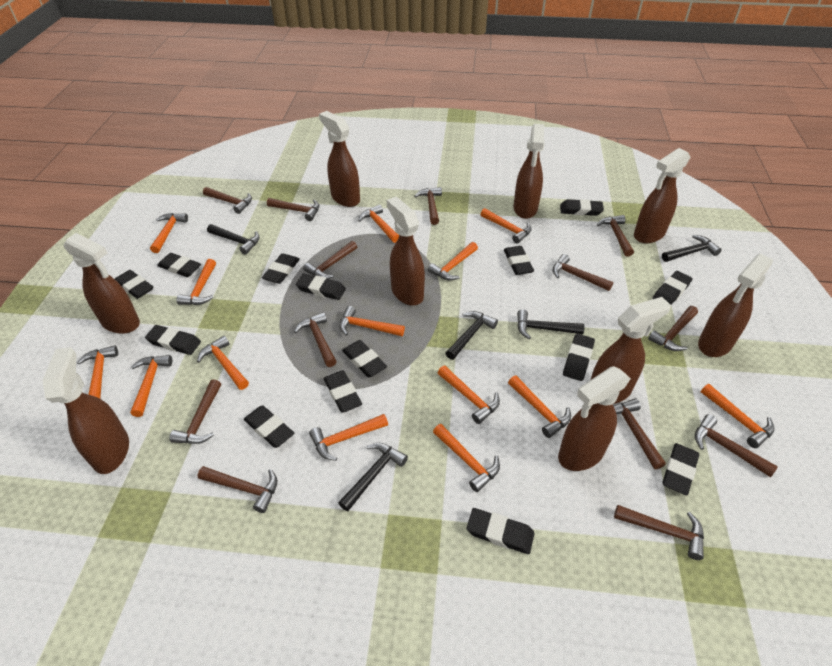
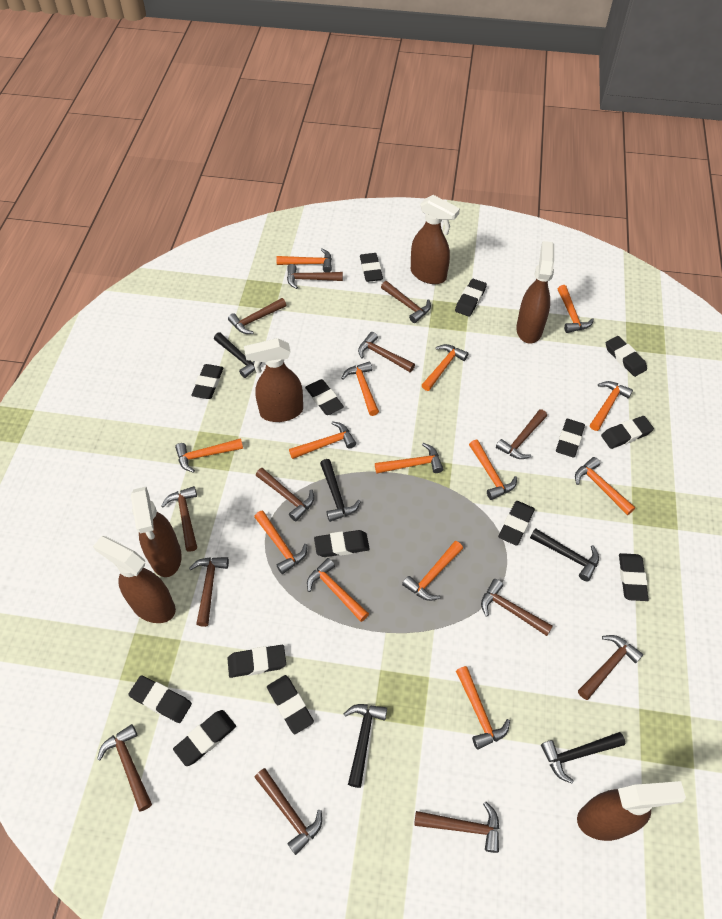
brown spray bottle: [42,347,129,474] [64,233,140,334] [319,111,360,207] [387,197,425,306] [514,124,545,219] [558,366,631,471] [591,297,671,404] [634,148,690,243] [698,254,773,357] = 9 -> [93,536,176,623] [131,487,182,577] [244,338,303,422] [411,195,460,284] [516,241,554,344] [577,781,686,841] = 6

